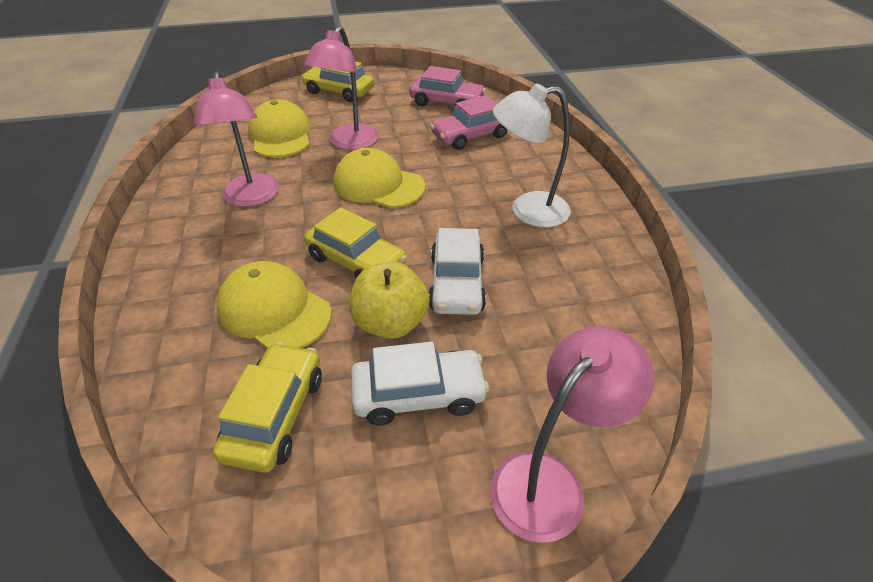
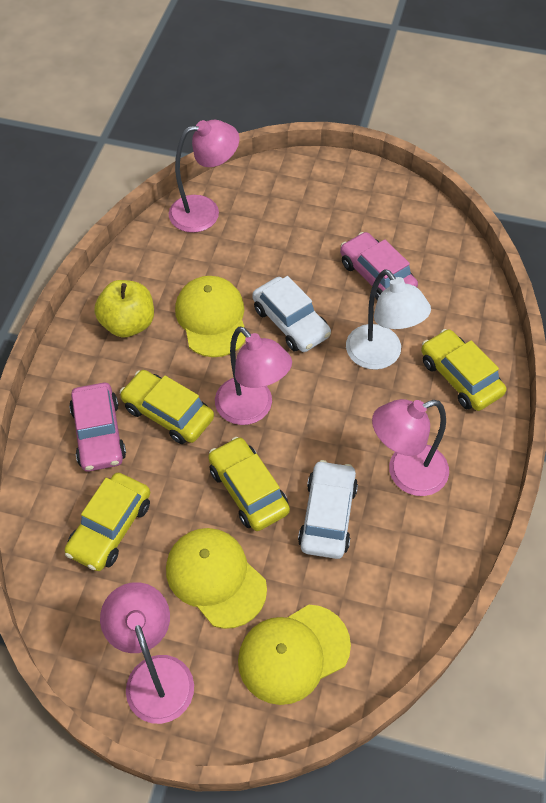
pink lamp: [193,71,279,207] [304,26,379,150] [490,326,654,543] = 3 -> [100,582,194,724] [169,120,239,233] [215,327,292,425] [372,399,449,496] = 4
yellow car: [213,342,322,473] [301,62,374,102] [304,207,407,278] = 3 -> [64,473,150,571] [120,370,214,444] [208,437,290,531] [421,329,506,411] = 4

